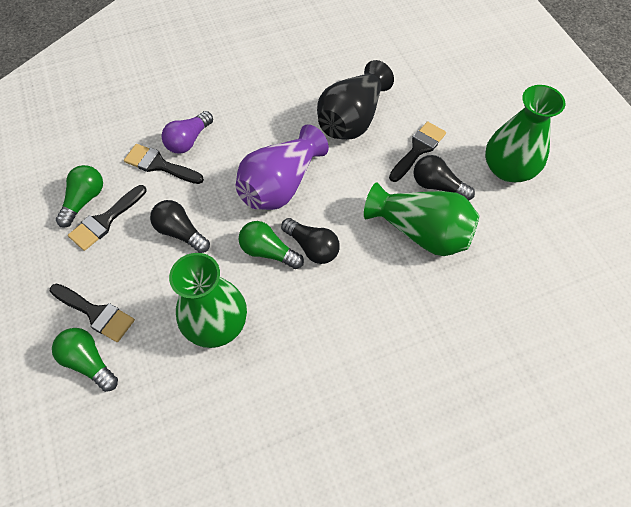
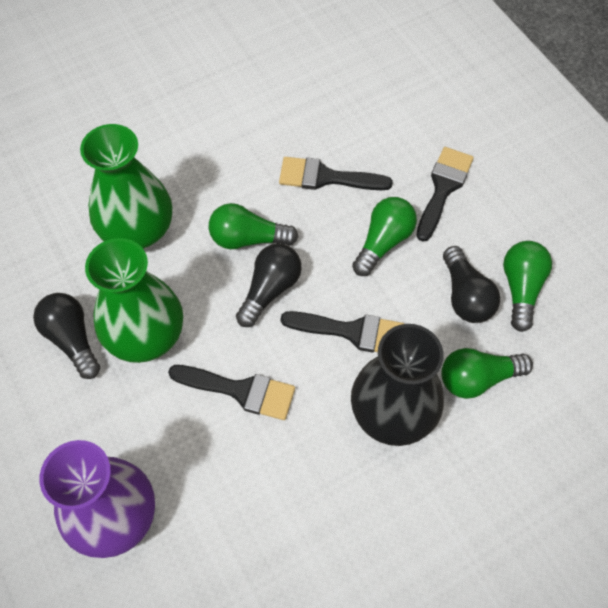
green light bulb: [52,328,118,392] [56,165,103,228] [239,221,304,269] = 3 -> [209,203,298,249] [352,197,417,276] [441,348,533,399] [503,241,552,332] = 4
green vase: [169,253,247,348] [364,182,479,256] [485,85,566,182] = 3 -> [80,124,172,249] [85,238,183,363] = 2
purple light bulb: [162,111,213,154] = 1 -> none = 0

